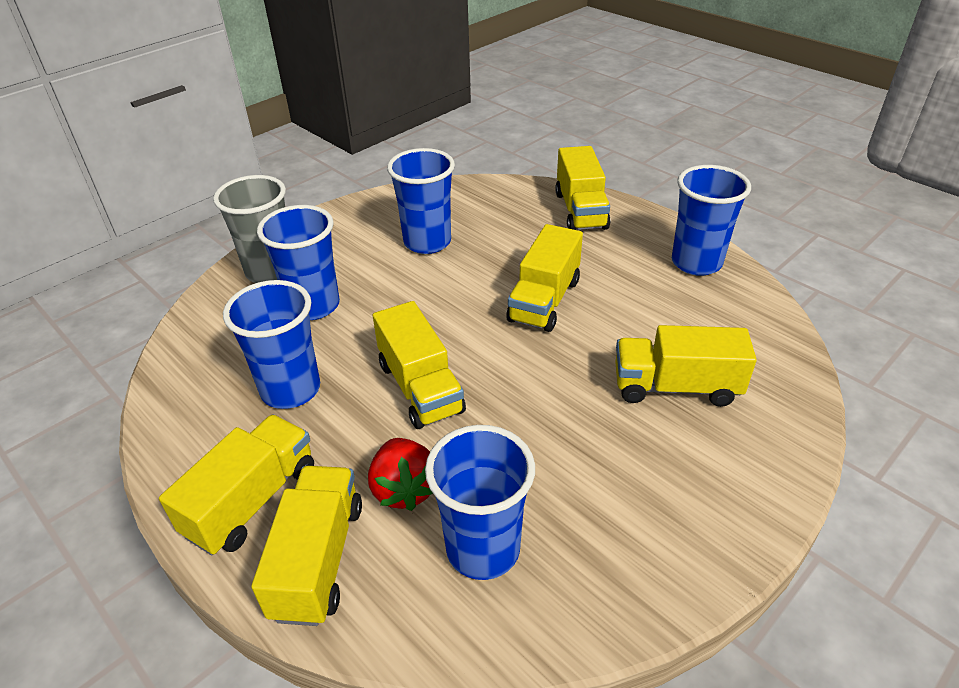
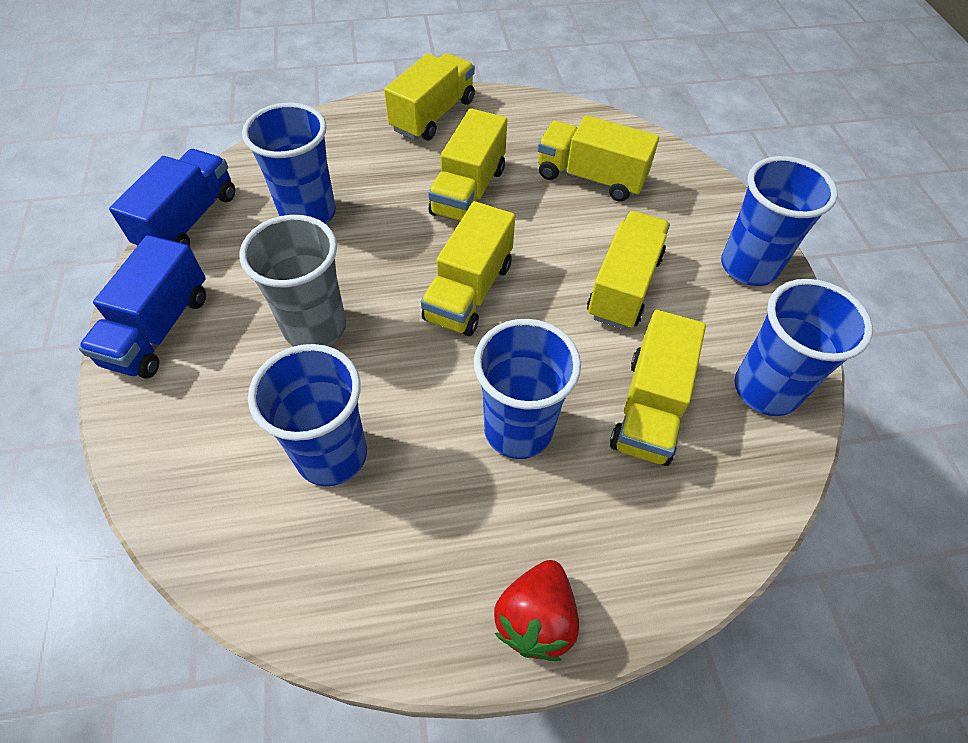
blue truck: none = 0 -> [79,235,206,378] [109,149,235,246] = 2

